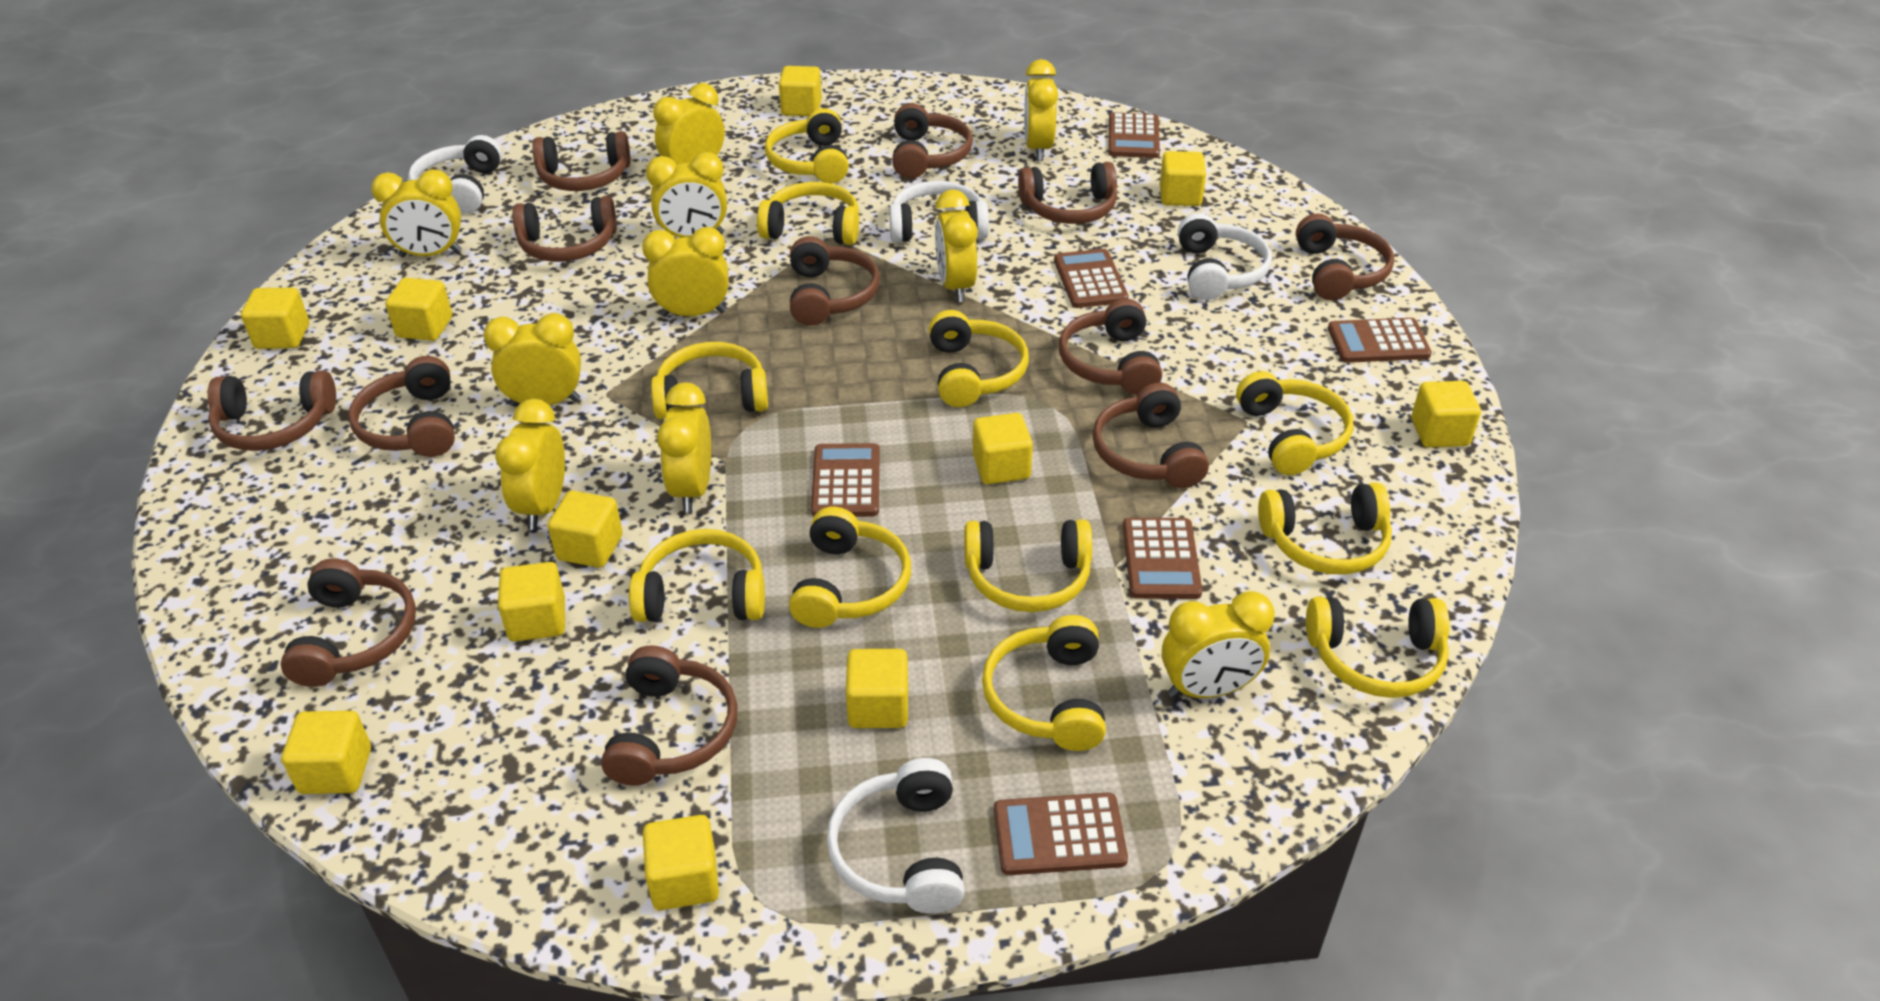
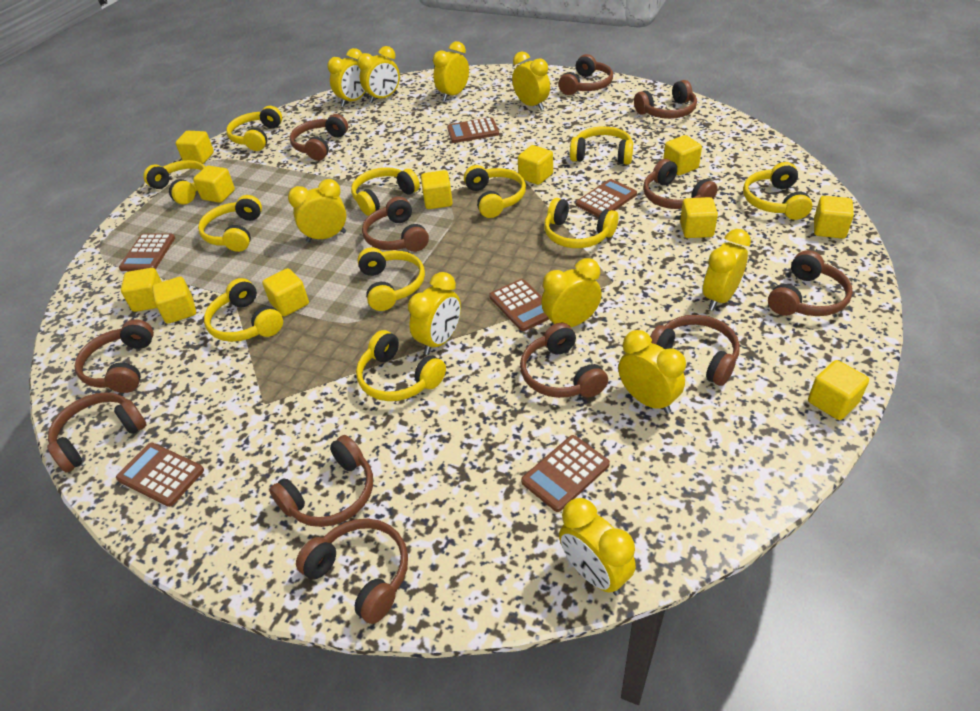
white headphones: [408,135,502,213] [826,758,965,914] [889,181,989,242] [1178,213,1272,300] = 4 -> none = 0

